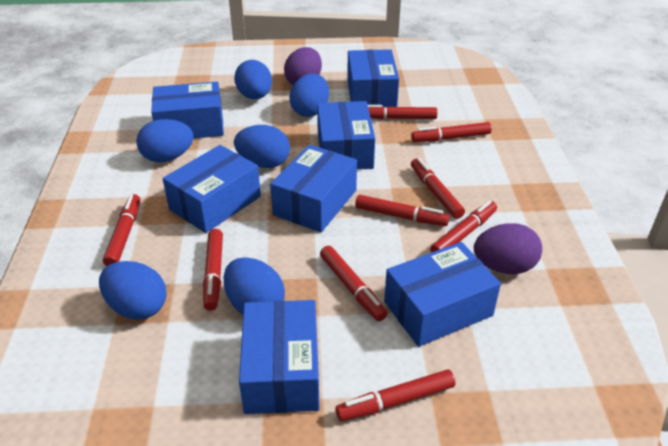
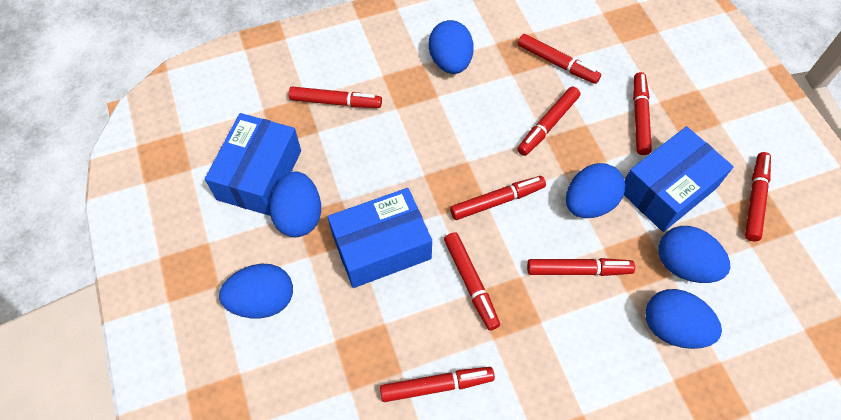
blue box: [151,82,224,139] [163,145,261,233] [239,300,320,414] [270,145,357,232] [317,101,375,170] [347,49,399,107] [384,242,501,347] = 7 -> [205,113,301,216] [328,188,432,288] [624,126,734,232] = 3
purple egg: [284,47,322,85] [474,223,542,274] = 2 -> none = 0

